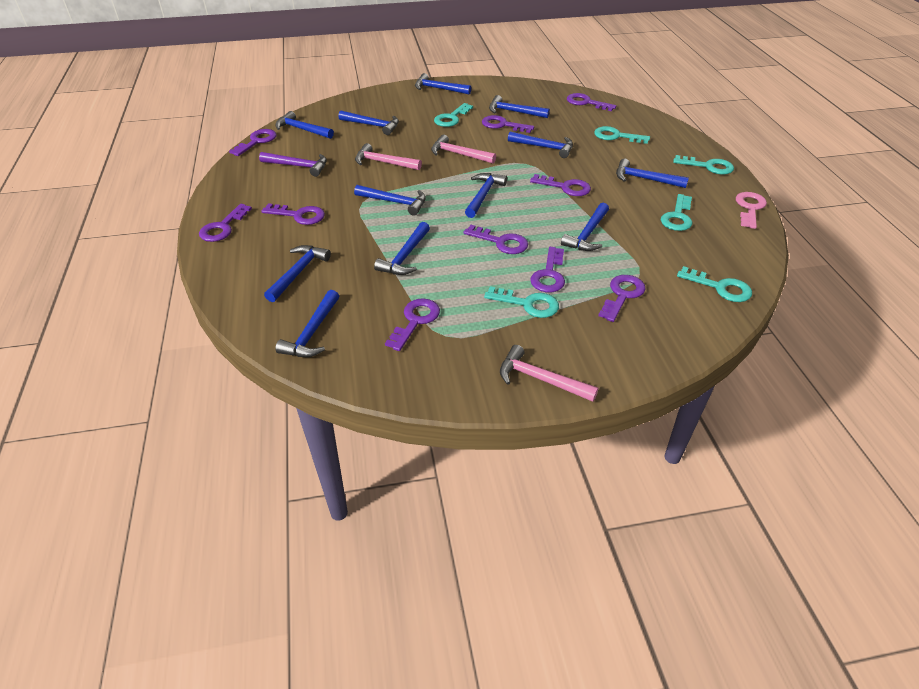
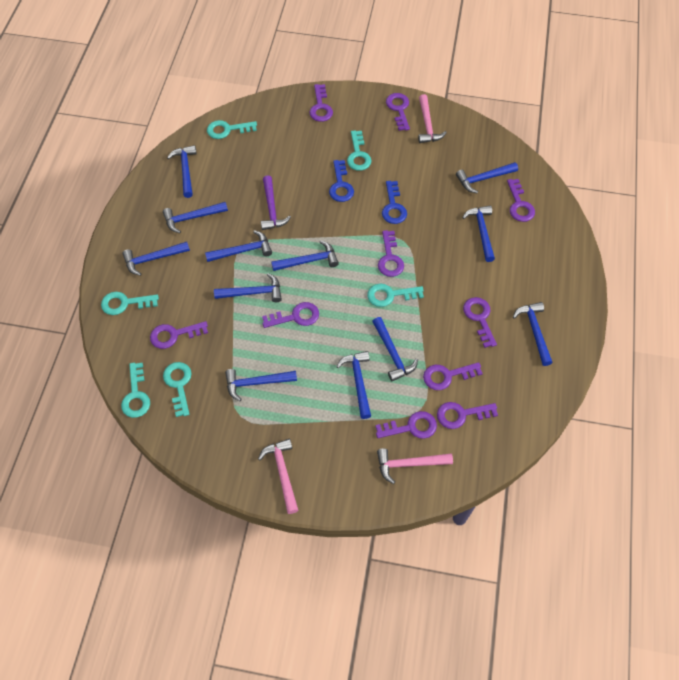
blue key: none = 0 -> [329,160,354,202] [382,181,407,224] = 2
pink key: [736,192,767,229] = 1 -> none = 0

